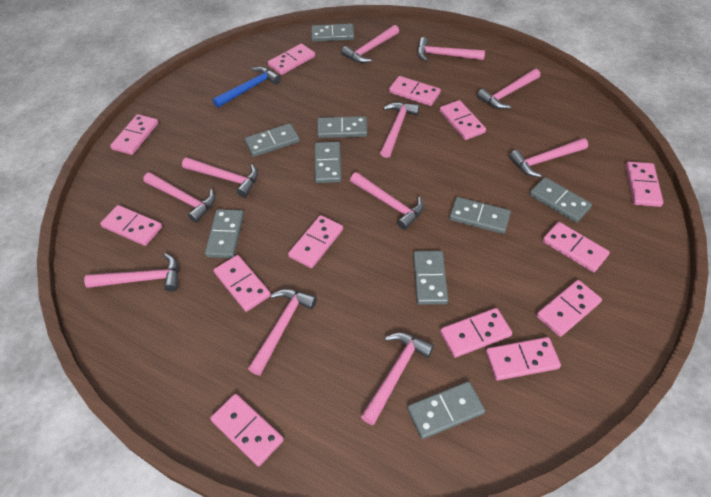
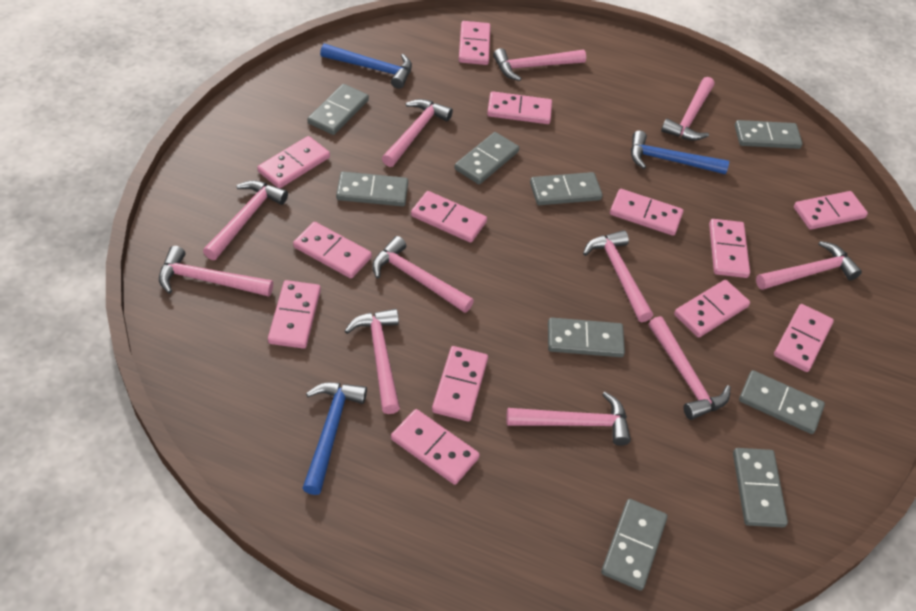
blue hammer: [213,66,281,108] = 1 -> [302,383,367,495] [320,44,412,89] [631,130,729,175] = 3

